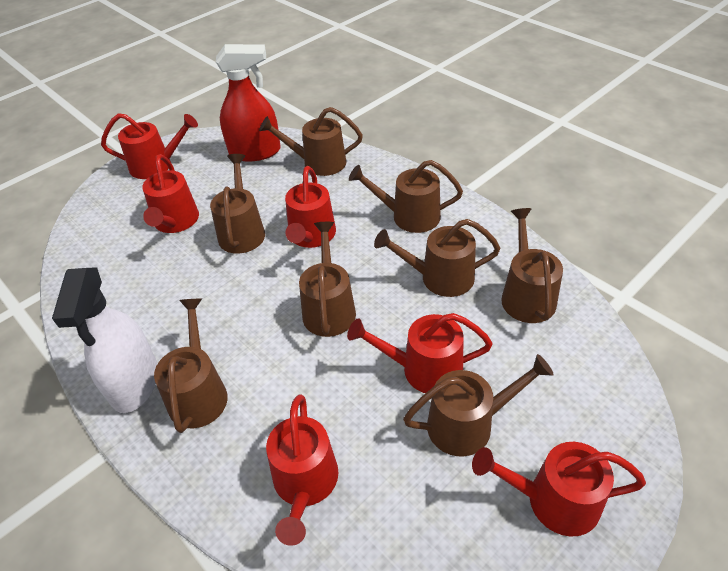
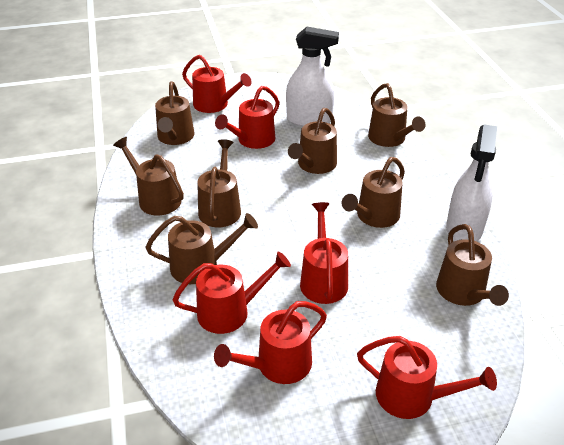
red spray bottle: [216,44,281,162] = 1 -> none = 0
white spray bottle: [52,267,157,413] = 1 -> [286,27,339,127] [446,124,497,242] = 2

